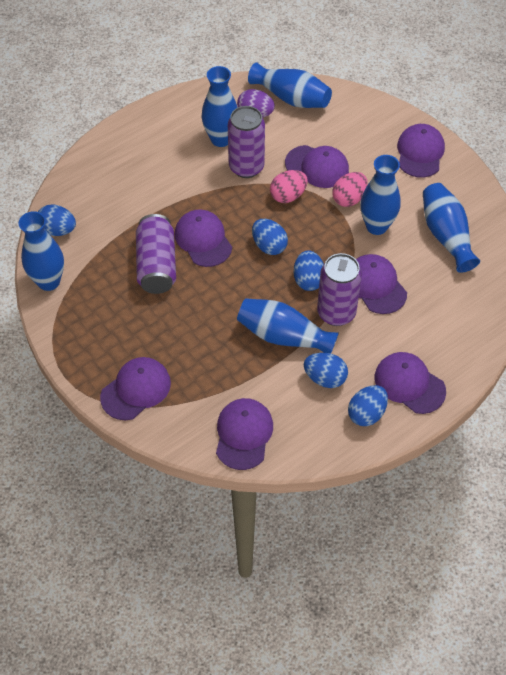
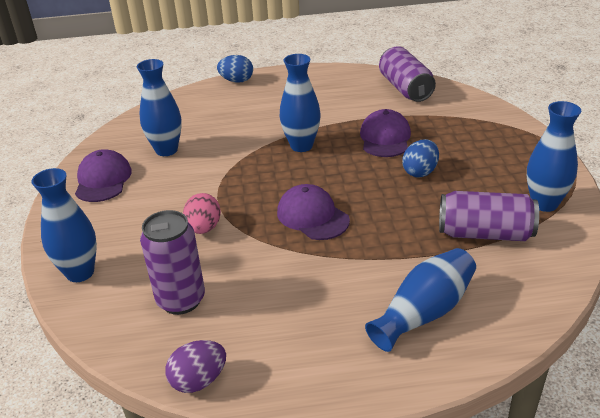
blue egg: [38,204,76,236] [252,219,288,255] [293,250,324,291] [304,353,348,388] [348,385,388,426] = 5 -> [217,55,253,83] [402,139,439,178] = 2
blue vase: [19,211,64,291] [202,66,238,147] [237,298,339,354] [248,62,332,108] [360,155,401,235] [423,183,480,273] = 6 -> [31,168,97,282] [137,59,182,156] [280,54,321,152] [365,248,476,352] [527,101,581,212] = 5
pink egg: [270,170,308,203] [332,172,368,207] = 2 -> [183,193,221,234] = 1
purple cap: [100,357,171,420] [175,209,232,267] [216,398,273,470] [285,145,349,188] [356,254,407,314] [375,352,446,414] [397,124,445,178] = 7 -> [75,149,132,202] [277,184,350,240] [360,109,411,157] = 3

